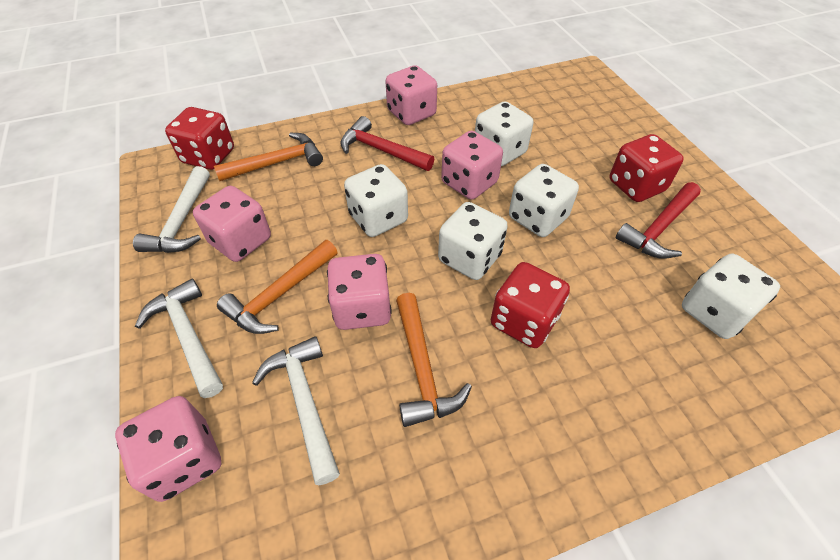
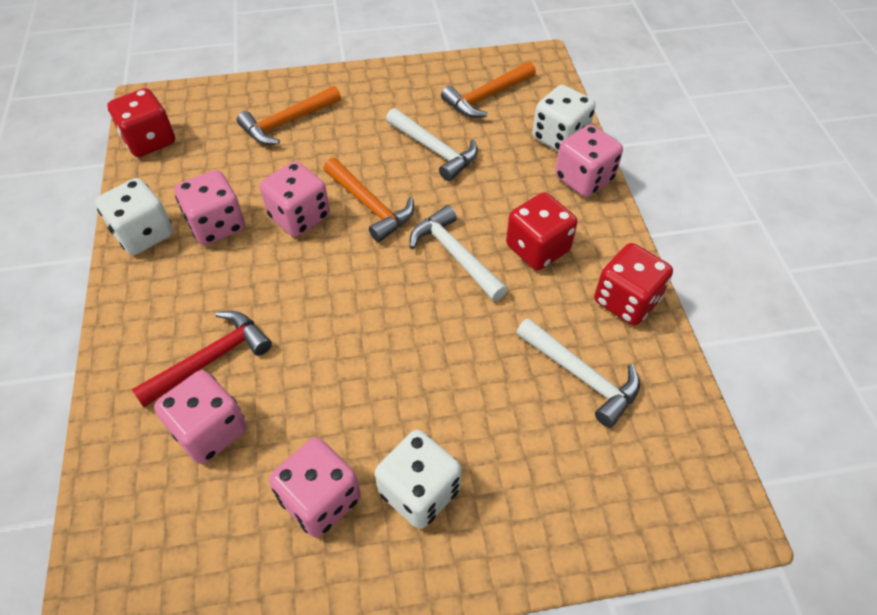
red hammer: [340,116,434,171] [616,182,701,259] = 2 -> [132,311,272,408] = 1
white dice: [344,164,408,237] [438,202,508,280] [475,102,533,166] [509,164,579,237] [682,254,780,339] = 5 -> [95,178,173,255] [375,430,462,529] [533,85,596,152] = 3

